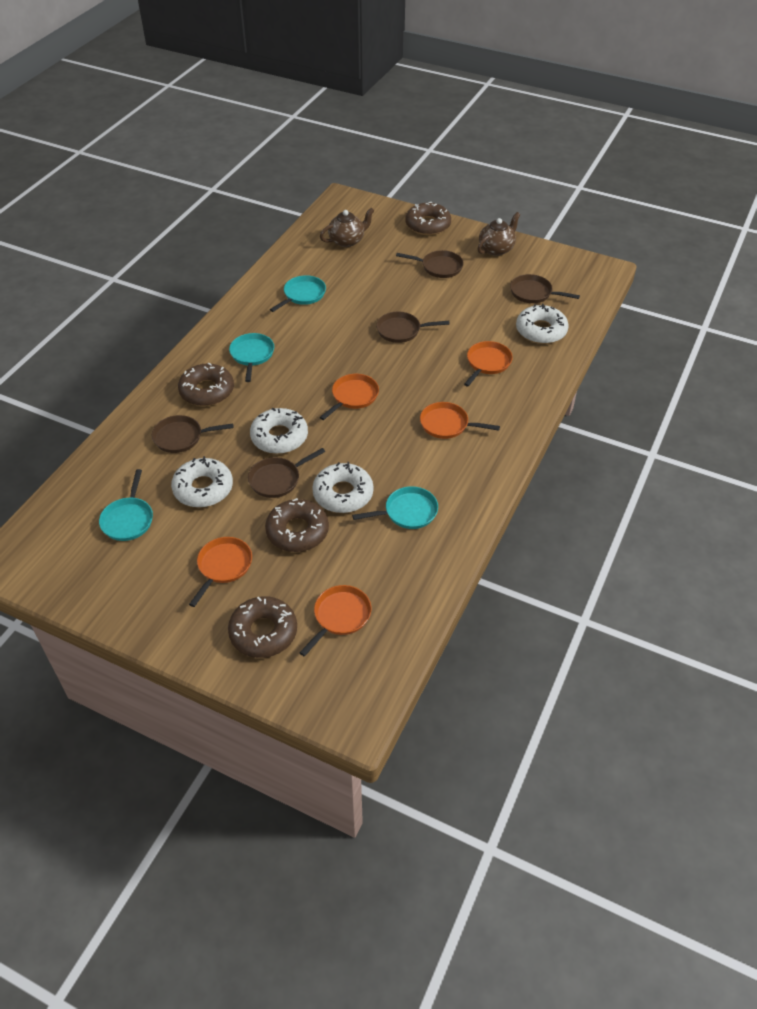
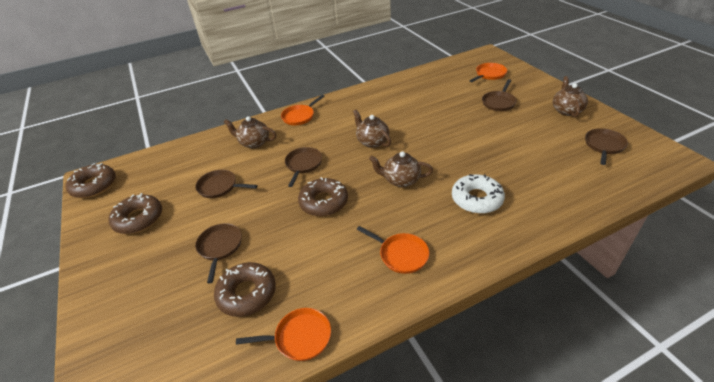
brown teapot: [320,208,374,247] [478,212,520,256] = 2 -> [224,116,276,149] [353,110,391,148] [369,151,433,187] [553,76,588,117] = 4
orange pan: [189,537,252,607] [300,585,371,657] [320,374,379,420] [420,402,500,439] [464,341,513,387] = 5 -> [236,308,331,361] [281,95,325,125] [357,226,429,274] [470,63,507,82] = 4
turquoise pan: [99,469,153,541] [229,333,274,382] [270,275,326,312] [352,486,438,529] = 4 -> none = 0
white donut: [171,456,233,508] [250,408,308,454] [312,462,374,513] [516,304,569,344] = 4 -> [452,174,505,214] = 1

